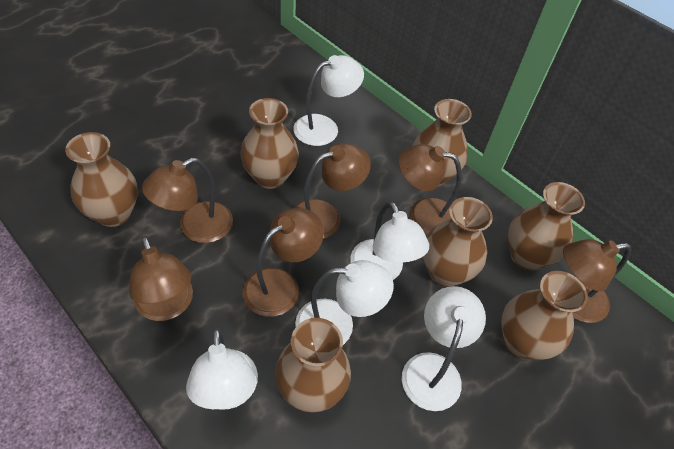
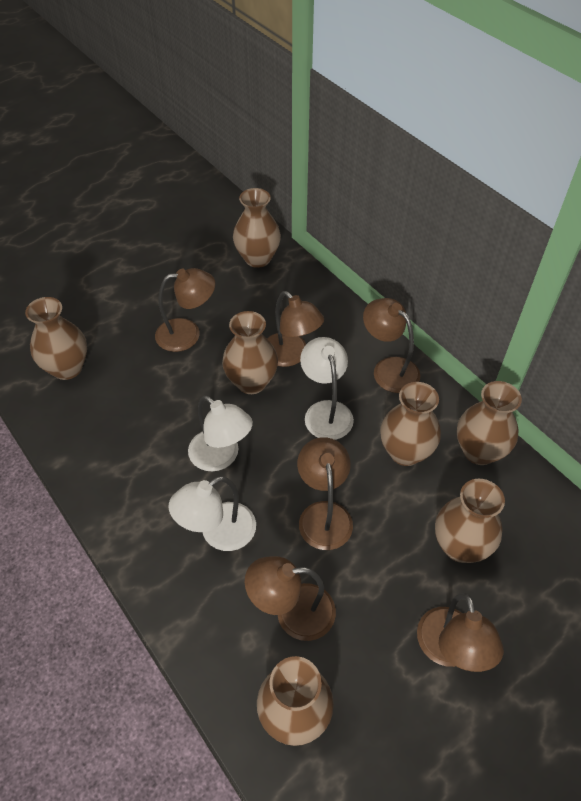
white lamp: [186,327,258,409] [293,55,364,146] [295,260,394,345] [350,201,429,280] [402,286,486,411] = 5 -> [169,476,256,551] [188,395,253,471] [300,337,354,440] = 3

